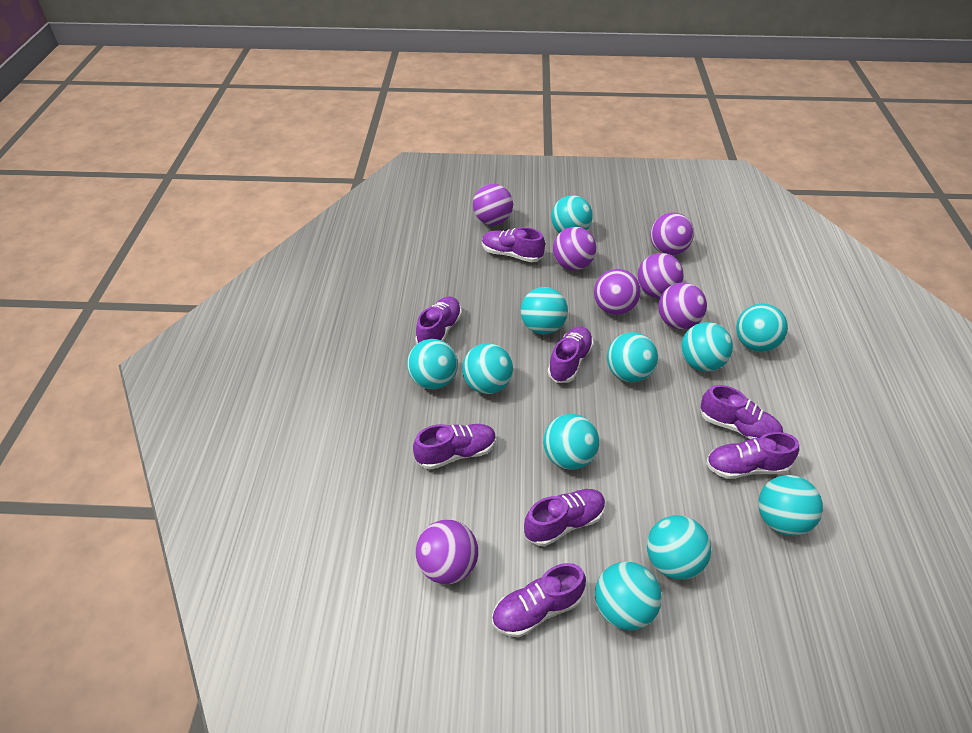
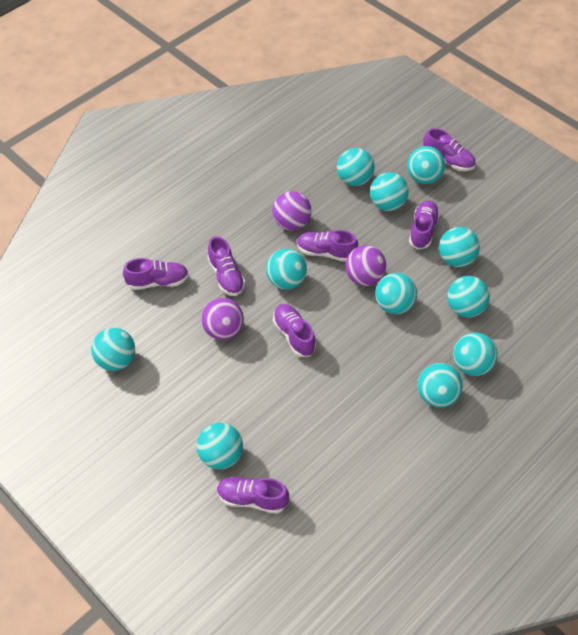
purple ball: [416,520,478,584] [473,184,513,225] [553,227,596,270] [594,269,641,315] [637,253,684,298] [650,212,694,255] [658,283,707,330] = 7 -> [201,298,244,340] [272,191,312,231] [345,245,386,286] = 3
purple shoe: [413,424,496,470] [415,296,462,344] [482,227,545,262] [492,563,586,638] [524,489,606,547] [548,326,594,383] [700,385,783,439] [706,432,799,479] = 8 -> [123,258,189,290] [207,236,245,296] [217,476,289,514] [273,304,316,357] [297,230,358,262] [409,201,440,249] [423,128,476,171] = 7

